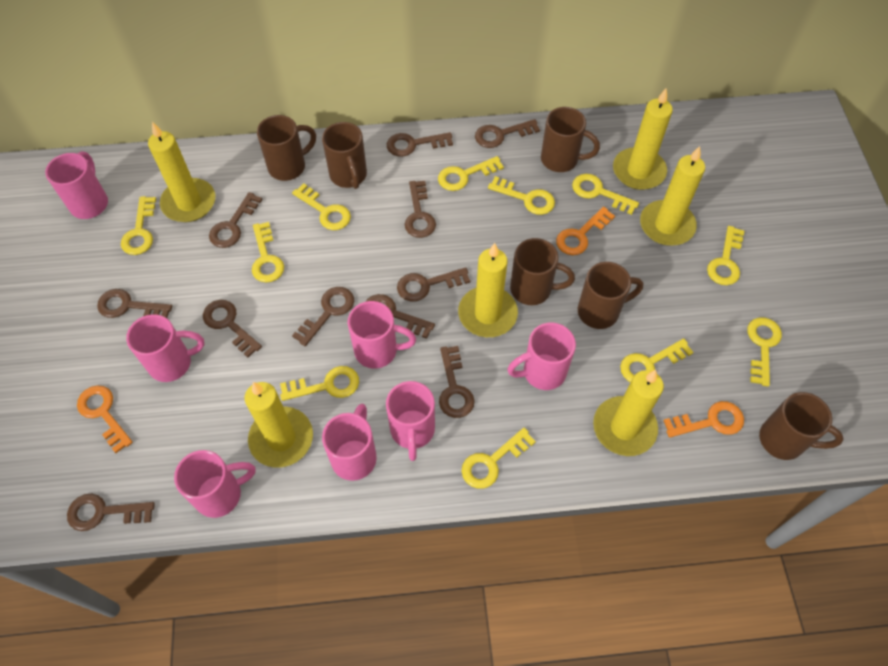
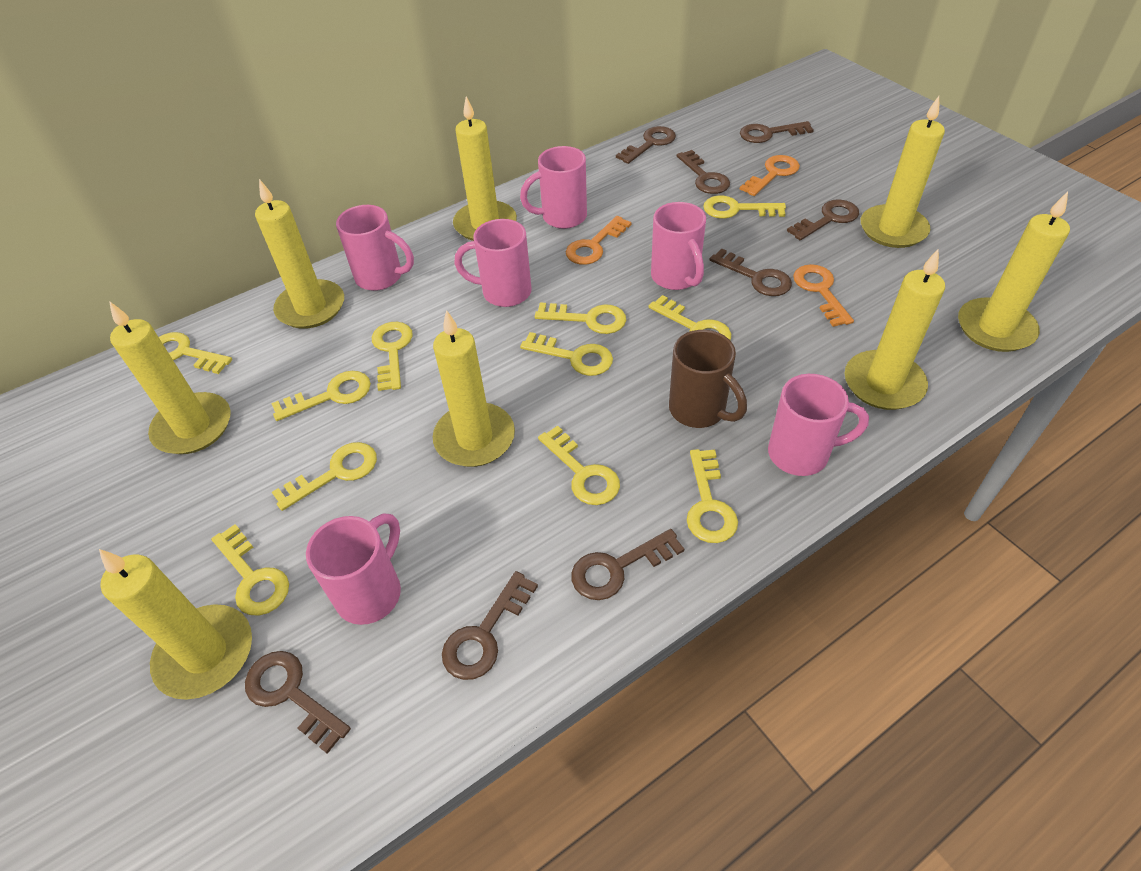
brown key: [67,494,155,531] [97,289,172,318] [203,300,262,358] [209,192,263,248] [292,287,354,346] [366,294,435,339] [387,132,453,157] [397,267,470,301] [405,181,436,238] [439,346,475,418] [475,119,540,148] = 11 -> [245,651,351,754] [442,571,538,680] [571,529,684,600] [616,126,676,164] [677,150,730,194] [709,248,792,296] [740,121,814,143] [787,200,859,240] = 8
brown mug: [257,115,316,181] [322,122,367,189] [510,238,575,305] [541,107,600,172] [578,262,643,329] [759,392,844,460] = 6 -> [669,330,747,428] = 1
pink mug: [45,151,108,219] [126,314,205,382] [174,450,256,518] [322,404,377,481] [348,301,416,369] [386,381,435,461] [507,323,576,390] = 7 -> [306,513,401,625] [336,205,414,291] [454,219,531,307] [520,146,587,229] [651,202,706,290] [768,374,869,476] = 6
yellow candle: [148,122,215,222] [245,382,313,468] [458,243,518,337] [593,370,664,456] [613,88,673,190] [640,146,705,246] = 6 -> [99,549,252,700] [109,301,230,454] [255,179,344,329] [433,310,515,467] [453,96,517,241] [844,249,945,410] [861,96,945,248] [958,192,1070,352] = 8

